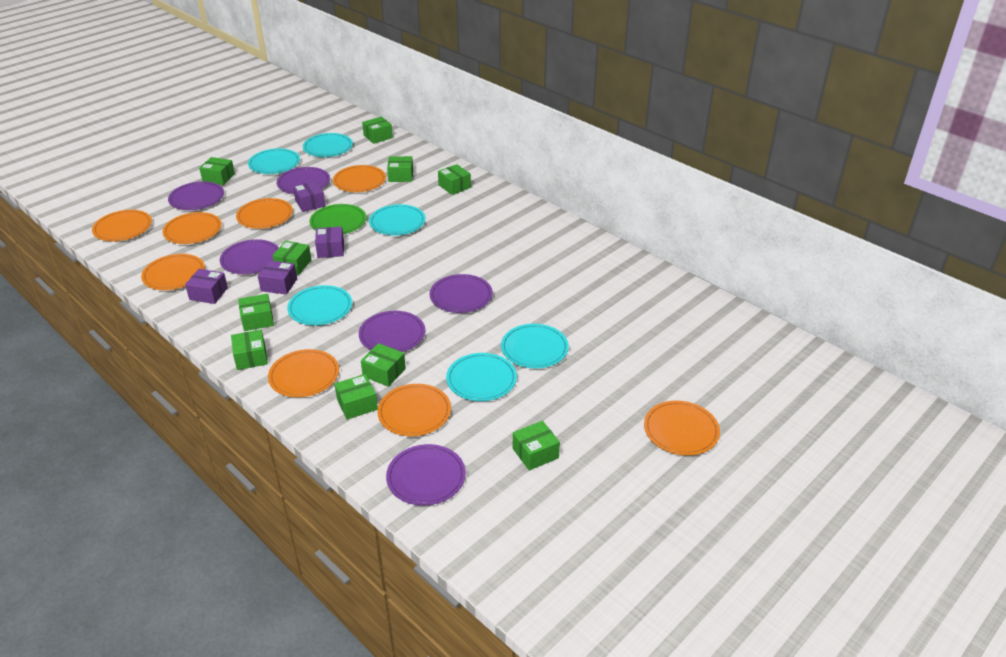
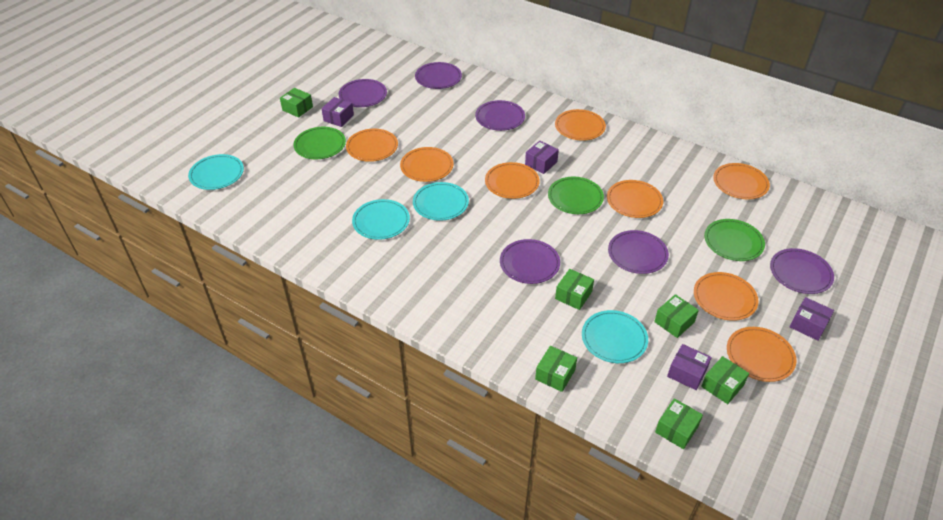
green box: [199,157,235,185] [231,330,268,370] [238,294,274,331] [272,241,311,275] [335,374,378,419] [361,343,406,387] [362,117,393,144] [387,156,413,182] [438,164,471,195] [513,421,560,471] = 10 -> [280,88,313,118] [535,346,577,392] [555,269,594,310] [654,294,699,338] [655,398,703,449] [701,356,749,404] = 6
green plate: [310,204,367,234] = 1 -> [294,127,346,159] [548,177,604,214] [704,219,765,261] = 3
turquoise plate: [248,148,300,174] [287,285,352,326] [303,133,353,157] [369,204,426,236] [446,353,517,401] [501,324,569,369] = 6 -> [188,154,244,190] [352,199,410,240] [413,182,469,221] [582,310,648,363] = 4

